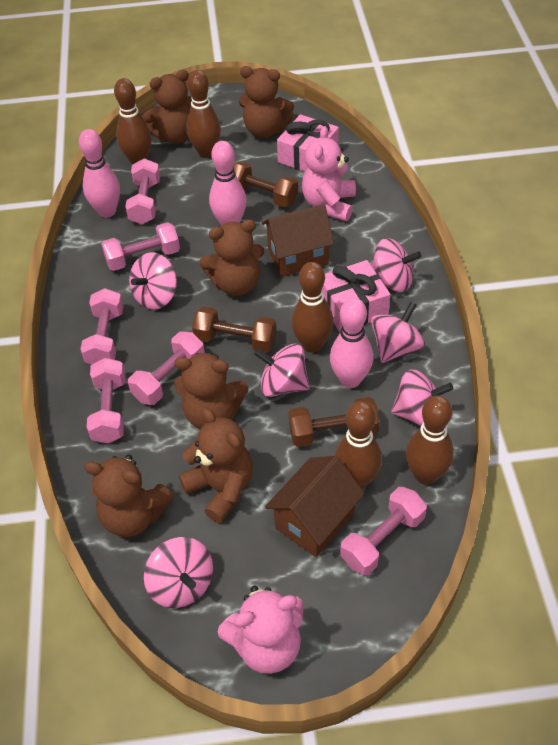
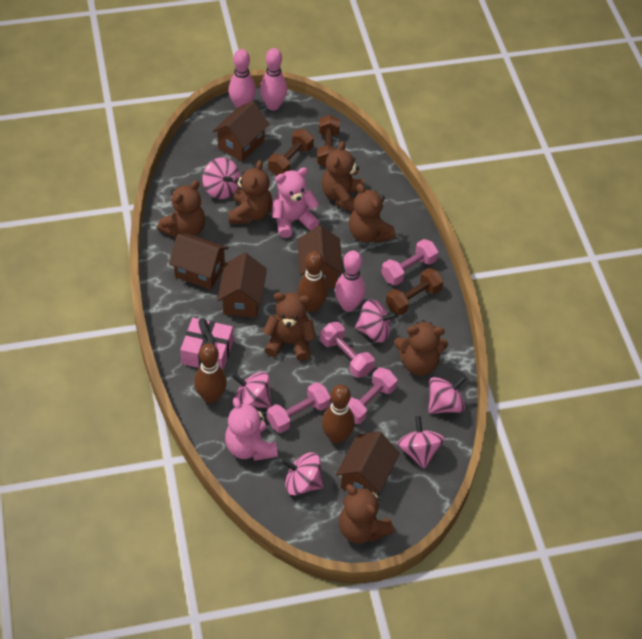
brown bowling pin: [114,78,152,165] [186,70,221,158] [291,262,334,353] [335,401,382,489] [406,395,454,485] = 5 -> [194,343,227,404] [297,251,328,312] [322,384,355,444] = 3
brown house: [262,204,334,277] [265,456,365,557] = 2 -> [169,233,229,290] [212,101,270,162] [217,253,267,318] [298,225,343,288] [336,431,400,494] = 5
brown teddy bear: [84,454,174,537] [142,70,192,144] [174,352,248,429] [179,408,253,523] [199,220,265,296] [239,66,294,138] = 6 -> [157,180,205,238] [229,160,272,224] [263,292,316,361] [322,141,364,212] [339,484,394,544] [349,184,396,244] [394,320,448,376] = 7
pink dumbbell: [80,288,123,364] [87,357,126,443] [101,222,180,271] [125,158,160,224] [128,331,205,405] [340,487,427,575] = 6 -> [267,382,331,433] [320,322,375,378] [348,368,397,424] [381,239,438,285] = 4
pink gift: [277,114,339,172] [322,260,390,332] = 2 -> [180,318,233,370] = 1

